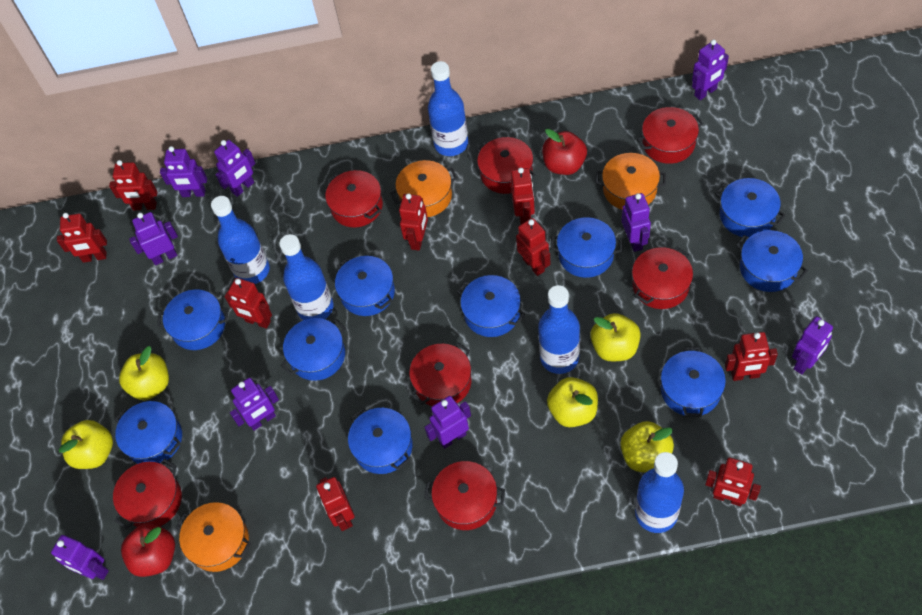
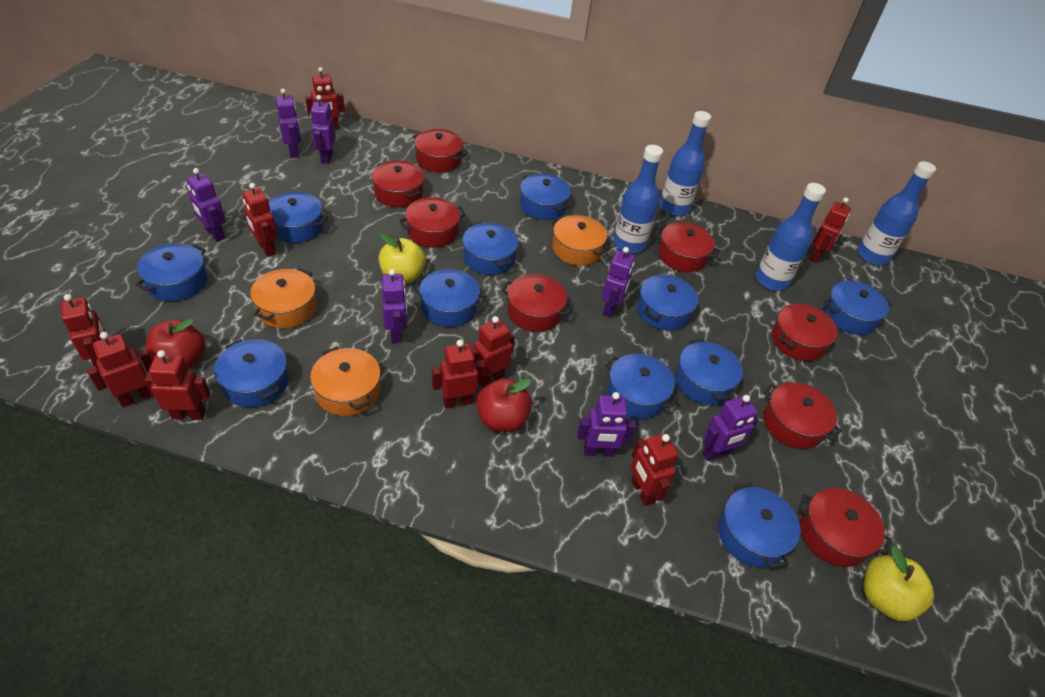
blue bottle: [211,196,270,284] [279,234,334,320] [428,61,468,156] [538,285,580,374] [635,452,684,533] = 5 -> [613,145,663,253] [660,111,711,216] [756,183,826,291] [857,161,936,265] = 4
blue pot: [115,401,182,464] [157,290,229,350] [281,318,346,381] [335,256,395,316] [348,408,412,474] [457,275,525,337] [550,217,623,278] [661,346,726,417] [715,178,785,237] [736,230,808,292] = 10 -> [135,243,207,301] [214,339,289,407] [268,192,328,243] [412,269,487,327] [462,222,518,275] [520,174,571,220] [605,354,679,419] [637,275,698,331] [675,339,743,405] [718,482,800,568] [824,281,892,335] = 11
purple robot: [51,535,109,580] [129,212,178,265] [160,146,207,197] [214,140,256,197] [230,378,279,431] [425,396,471,449] [622,193,651,252] [692,39,729,100] [792,316,833,374] = 9 -> [186,168,226,242] [276,89,301,158] [310,95,336,164] [382,269,407,343] [577,392,636,457] [601,247,635,318] [702,395,759,461] = 7
red pot: [113,459,182,529] [325,170,383,228] [409,342,471,406] [424,461,505,530] [476,137,535,194] [632,247,693,309] [637,107,703,164] = 7 -> [372,161,424,208] [399,197,466,248] [413,129,466,172] [501,274,573,332] [655,222,720,272] [763,382,842,449] [772,303,838,361] [798,488,892,567] = 8
yellow apple: [59,420,113,469] [119,346,169,400] [547,377,598,427] [590,313,641,362] [620,421,674,473] = 5 -> [378,234,426,284] [864,546,934,621] = 2

